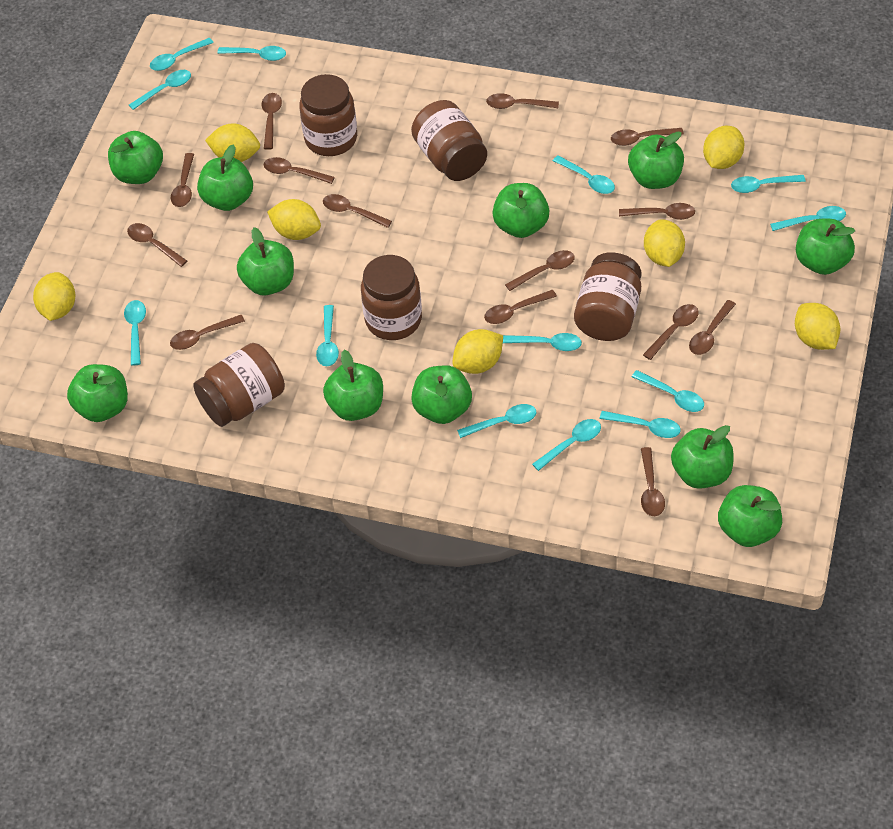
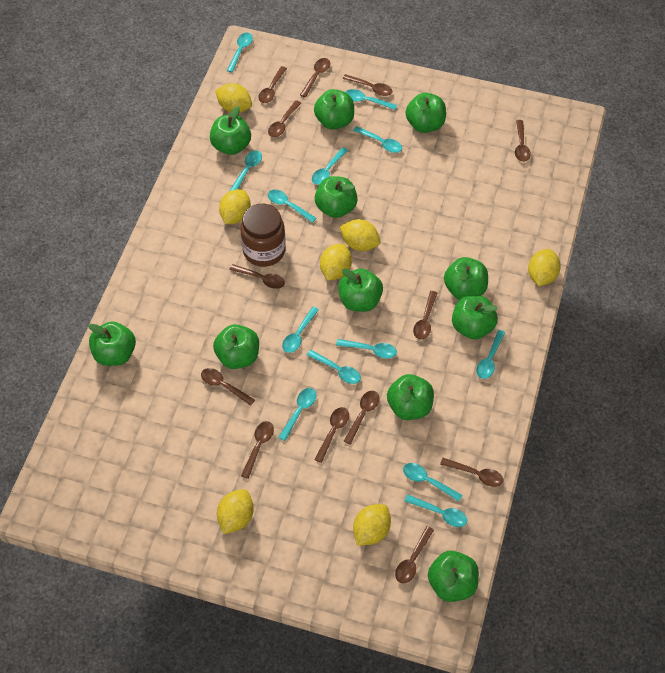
brown jar: [193,343,285,427] [299,74,357,156] [361,255,422,340] [411,100,487,181] [574,252,641,341] = 5 -> [240,204,286,267] = 1
brown spoon: [127,223,187,267] [170,315,245,350] [171,153,194,207] [261,93,282,150] [264,157,335,184] [323,194,392,228] [484,290,557,324] [486,93,559,109] [505,250,575,291] [611,128,684,146] [619,203,695,220] [641,447,665,516] [643,304,699,360] [689,300,736,355] = 14 -> [201,368,255,406] [229,264,285,289] [241,421,274,479] [258,66,287,103] [268,100,301,137] [300,58,330,97] [314,407,349,463] [343,74,392,96] [344,391,379,445] [395,526,434,584] [413,291,437,340] [440,458,504,487] [515,120,531,162] = 13

